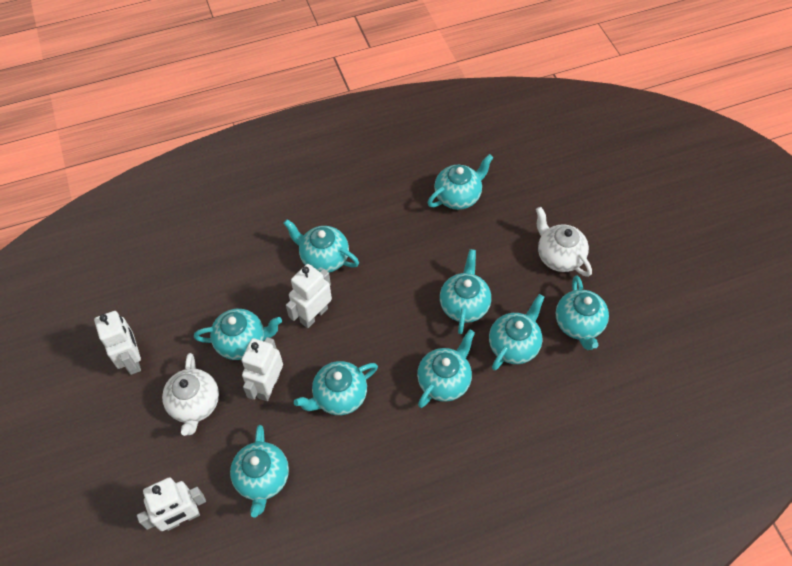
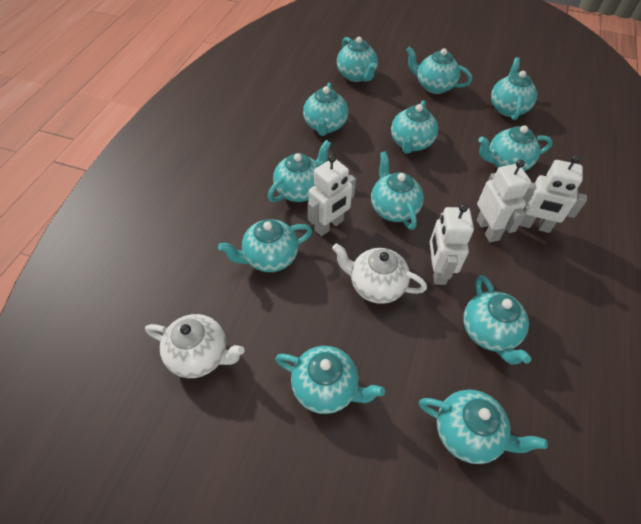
turquoise teapot: [194,309,282,360] [230,425,289,518] [283,219,359,273] [294,361,378,415] [417,329,475,408] [427,154,494,210] [440,249,491,334] [489,294,545,371] [556,275,609,350] = 9 -> [218,219,312,272] [268,140,331,202] [275,346,385,414] [303,83,348,136] [337,37,378,82] [371,151,424,230] [391,100,438,154] [406,47,472,94] [419,390,548,464] [463,275,531,365] [478,125,553,171] [491,57,537,120] = 12

